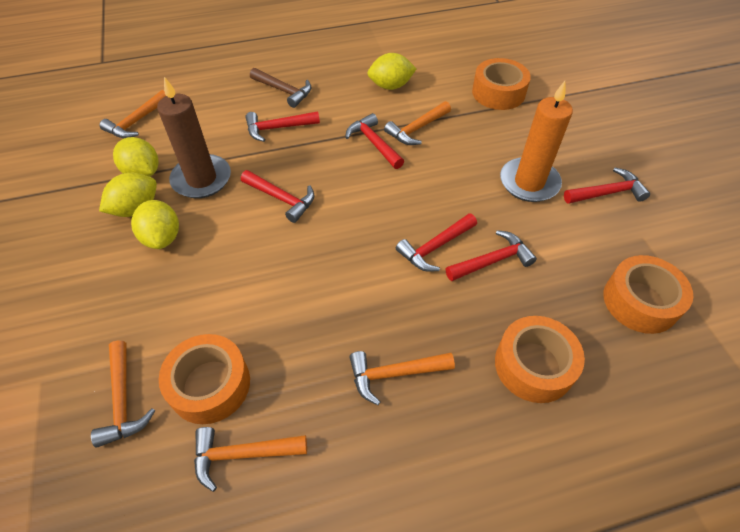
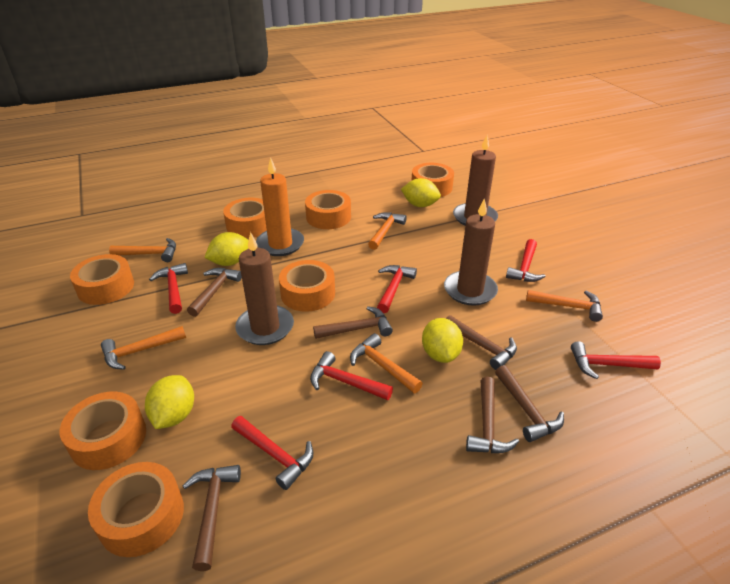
brown candle: [157,77,231,198] = 1 -> [235,232,294,345] [444,198,498,306] [453,135,498,226] = 3
brown hammer: [250,68,311,108] = 1 -> [183,465,241,571] [187,268,242,317] [313,306,393,339] [446,315,517,370] [466,377,519,453] [495,365,564,442] = 6
orange tape: [159,334,250,424] [472,58,531,110] [495,316,585,403] [603,255,693,334] = 4 -> [60,392,146,470] [70,254,134,305] [88,462,184,557] [223,198,267,238] [279,260,335,312] [305,190,351,229] [411,163,454,197] = 7

